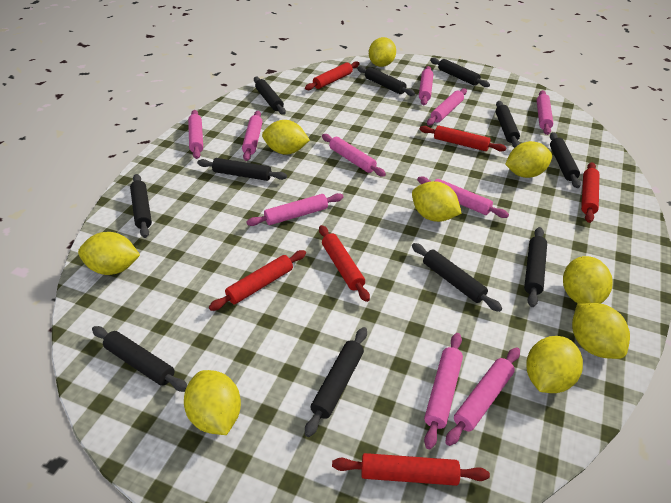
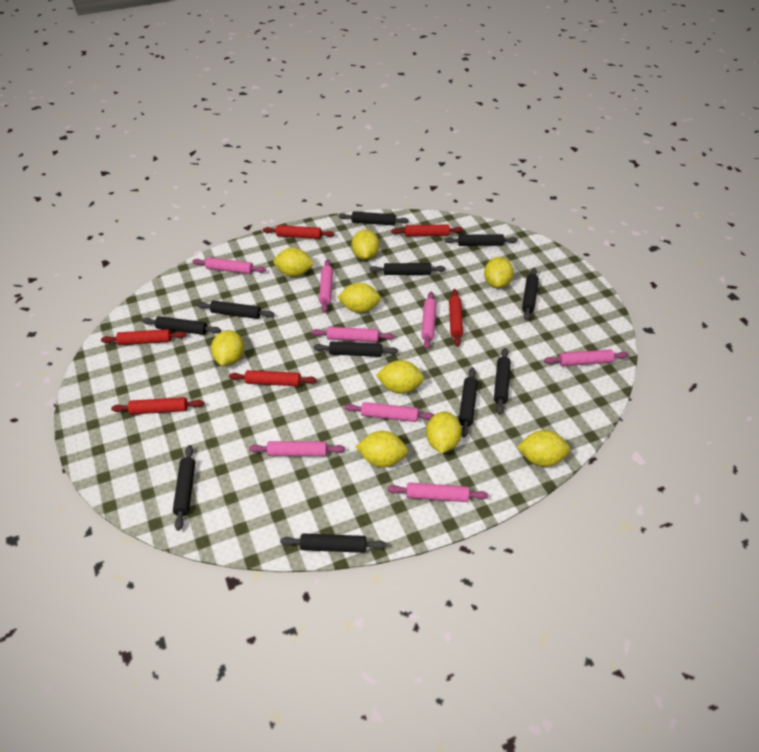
pink rolling pin: [188,110,203,159] [242,111,263,161] [247,193,344,226] [322,134,386,177] [417,176,509,218] [419,66,433,105] [424,333,463,449] [427,88,467,125] [445,347,520,446] [537,90,553,135] = 10 -> [193,257,266,274] [249,441,345,456] [311,327,394,342] [319,259,333,312] [344,402,434,422] [388,483,488,502] [421,292,436,349] [544,349,629,366] = 8

